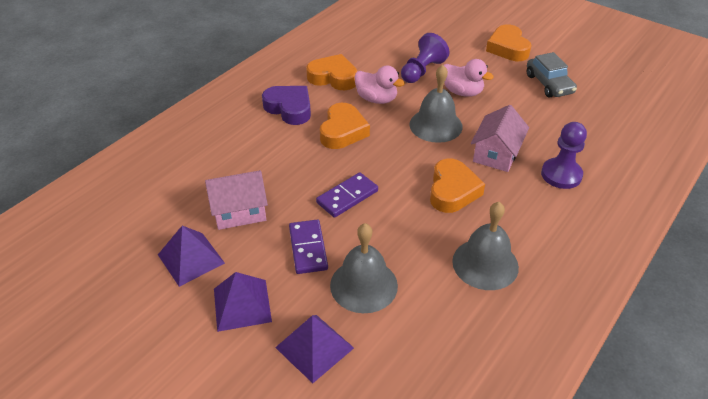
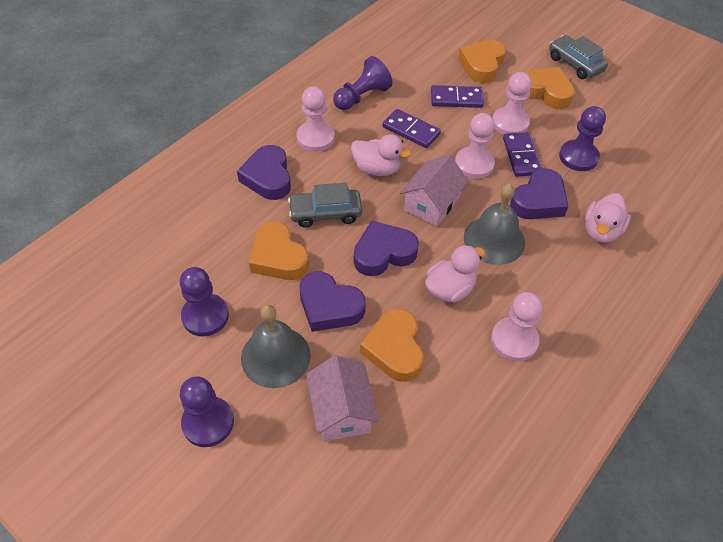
grey bell: [330,223,398,313] [409,65,463,143] [452,202,519,290] = 3 -> [241,305,311,388] [464,183,525,265] = 2
grey car: [527,52,577,97] = 1 -> [288,183,362,228] [549,35,608,79] = 2
pink duck: [354,66,405,104] [444,59,494,97] = 2 -> [351,134,412,176] [425,245,485,303] [585,193,631,243] = 3
pink pawn: none = 0 -> [296,86,335,152] [455,113,495,179] [491,292,543,361] [492,72,532,135] = 4
purple domino: [289,220,328,274] [316,172,378,218] = 2 -> [382,109,441,148] [431,85,484,108] [503,132,542,177] = 3
purple heart: [262,86,311,125] = 1 -> [237,145,291,200] [299,271,366,332] [354,221,419,276] [510,168,568,219] = 4
purple pawn: [401,33,449,83] [541,122,587,189] = 2 -> [180,267,229,336] [180,376,234,447] [333,56,393,110] [559,106,606,171] = 4
purple pyramid: [158,226,225,287] [214,272,272,332] [275,315,354,383] = 3 -> none = 0

